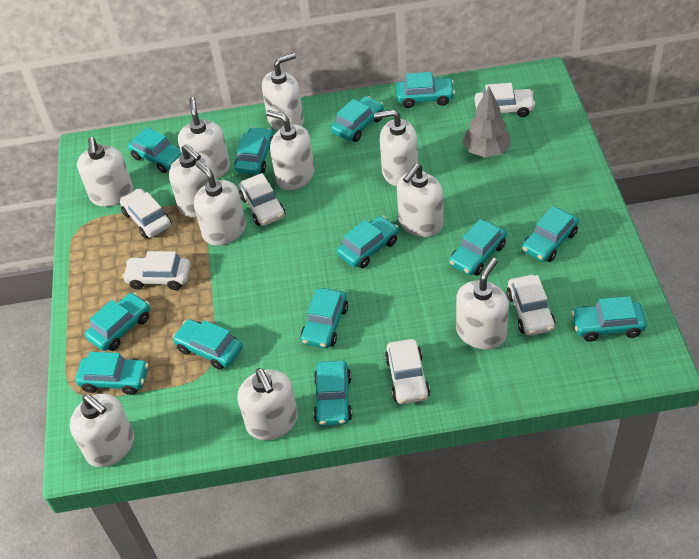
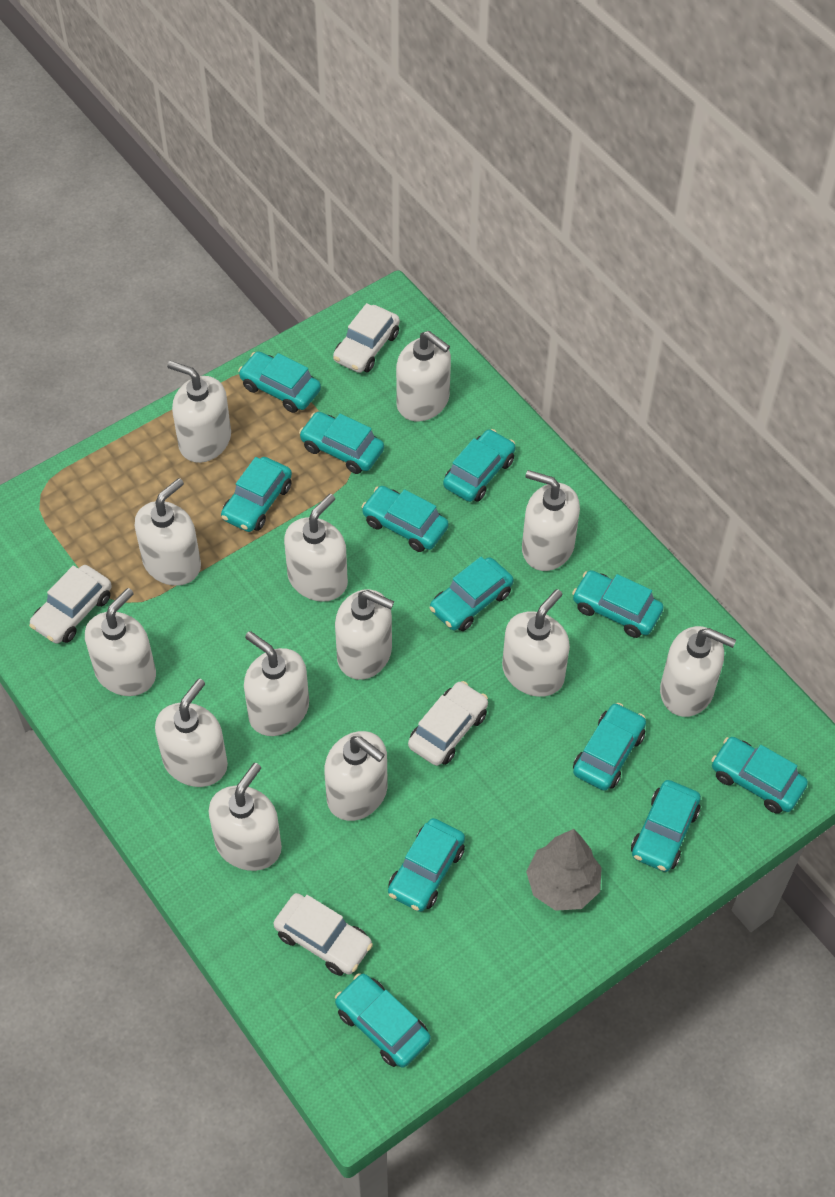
turquoise car: [76,352,148,395] [85,293,150,351] [128,127,181,173] [172,319,243,370] [234,127,273,175] [300,288,348,349] [314,360,352,426] [331,96,384,142] [337,216,399,269] [396,72,455,108] [449,219,507,276] [522,206,579,262] [572,296,647,342] = 13 -> [221,457,292,532] [238,351,321,413] [299,412,384,474] [335,973,431,1068] [362,486,449,552] [388,818,465,912] [430,557,514,631] [443,429,515,502] [572,570,664,638] [573,703,646,791] [631,780,701,872] [711,737,808,814] = 12
white car: [120,189,171,238] [122,251,191,290] [239,173,285,226] [385,339,430,404] [475,83,536,117] [506,275,555,336] = 6 -> [29,565,112,644] [274,893,373,976] [333,303,400,373] [408,681,488,766] = 4
white soap dispenser: [70,394,134,467] [77,137,133,207] [169,144,216,217] [178,97,230,179] [194,161,246,246] [238,368,298,440] [262,53,304,131] [266,110,315,190] [374,109,418,186] [397,164,443,237] [456,258,509,349] = 11 -> [85,588,156,696] [135,478,201,586] [155,679,228,787] [167,361,231,463] [209,763,282,871] [244,631,309,736] [284,494,348,602] [324,731,388,821] [335,589,394,680] [396,331,451,421] [502,589,570,697] [522,470,580,571] [660,626,736,717] = 13

